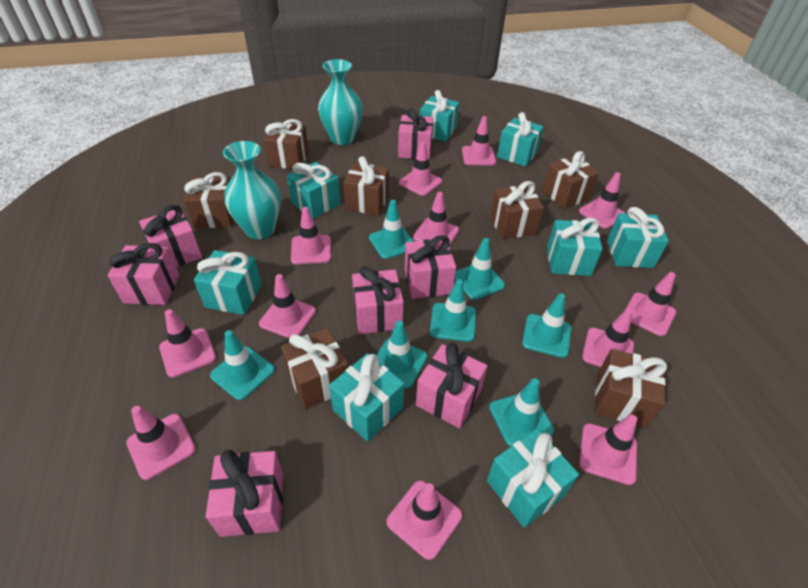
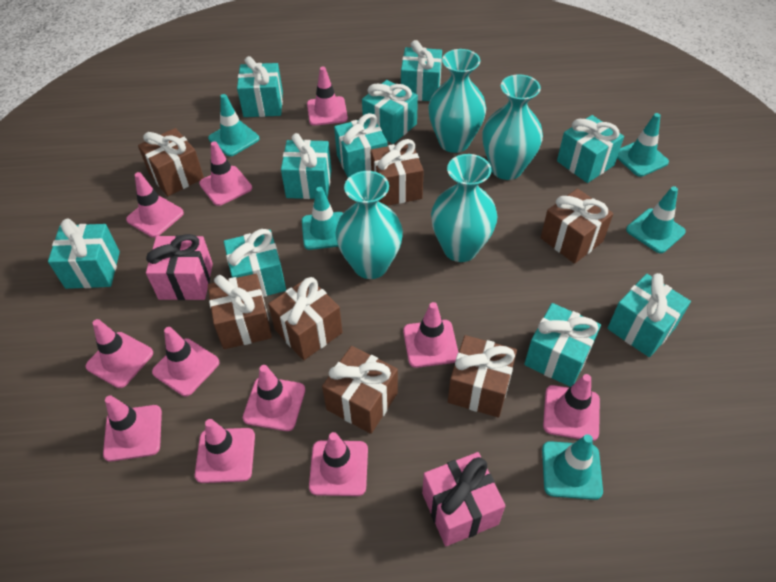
pink gift: [108,243,180,305] [139,205,202,267] [206,450,283,537] [352,266,404,334] [398,108,433,159] [405,235,456,299] [416,343,487,428] = 7 -> [146,234,213,300] [422,452,505,546] = 2
pink traffic cone: [126,406,196,480] [159,309,216,378] [259,274,316,338] [291,207,331,264] [387,480,462,560] [399,141,442,196] [413,192,459,246] [462,116,496,165] [579,172,625,229] [579,415,637,485] [582,309,634,367] [625,272,676,336] = 12 -> [85,319,153,388] [103,395,162,462] [126,172,184,238] [152,327,219,396] [195,419,255,483] [199,141,252,206] [243,365,305,431] [307,67,348,126] [309,432,368,496] [403,302,458,368] [543,374,600,441] = 11
turquoise gift: [194,250,262,315] [287,162,340,219] [329,353,404,442] [420,90,459,142] [487,429,579,528] [497,112,544,167] [547,218,603,276] [607,207,669,268] = 8 -> [48,219,120,289] [224,229,286,297] [237,56,283,117] [281,133,332,199] [334,113,387,178] [362,80,418,144] [401,40,442,101] [524,303,601,387] [557,115,624,183] [607,273,691,357] = 10
turquoise traffic cone: [210,330,275,400] [369,200,414,259] [376,321,427,388] [430,280,476,342] [455,238,505,300] [489,378,554,447] [522,293,571,358] = 7 -> [208,94,259,156] [302,187,343,250] [542,434,603,500] [617,113,669,177] [626,186,686,253] = 5
turquoise vase: [223,141,281,239] [318,59,362,145] = 2 -> [335,171,403,279] [428,49,486,153] [431,154,497,262] [482,74,543,180] = 4

